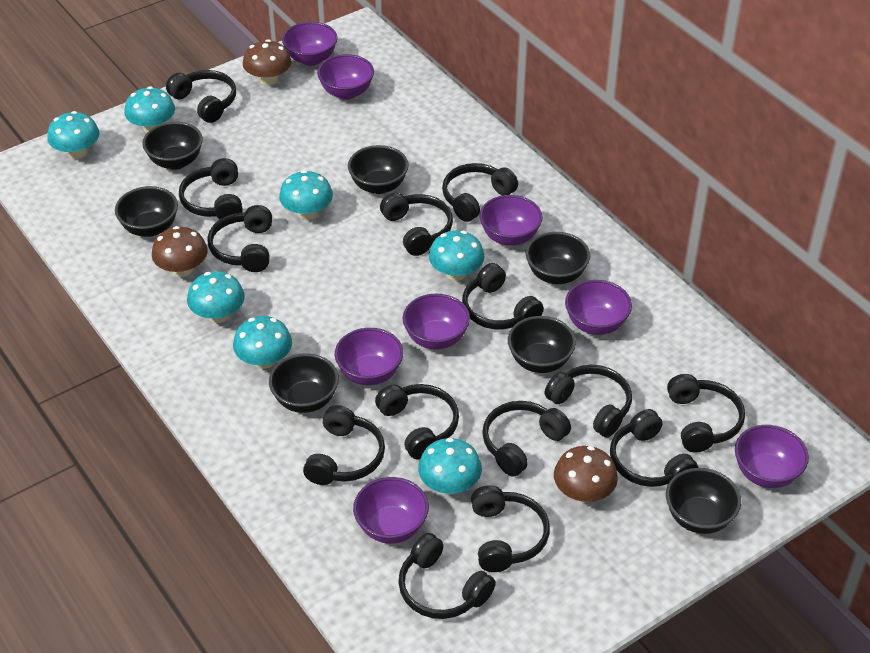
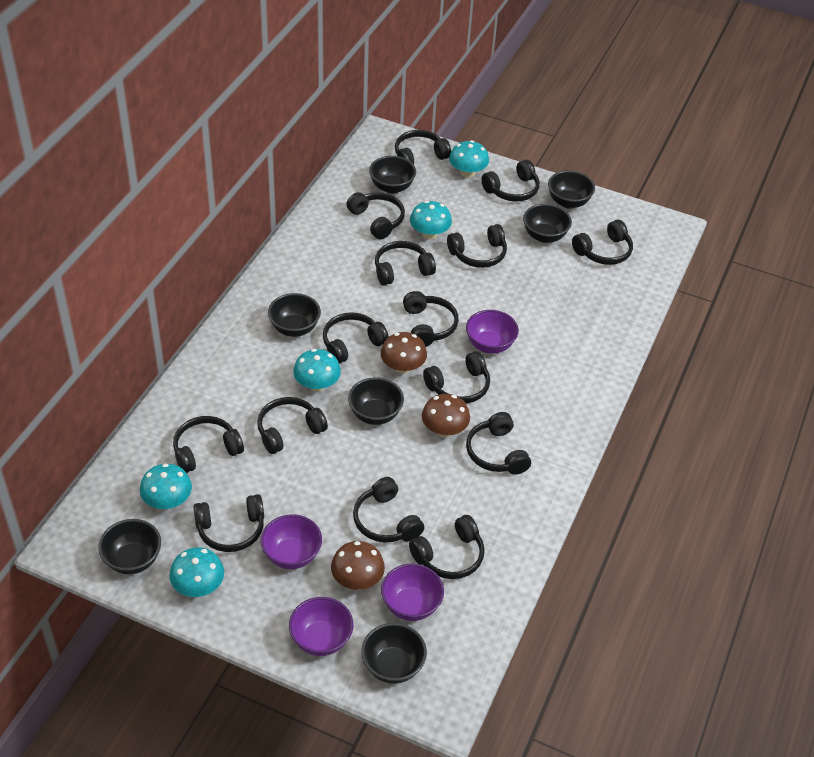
black headphones: [166,70,236,123] [179,158,243,219] [207,205,272,272] [303,405,385,485] [375,384,459,460] [380,193,453,256] [398,533,496,619] [442,163,518,222] [462,263,544,329] [471,486,550,572] [482,401,571,477] [545,365,632,438] [610,409,698,487] [667,374,745,452] = 14 -> [173,416,244,473] [193,494,264,552] [257,397,328,454] [323,312,389,364] [346,192,405,239] [353,477,424,543] [375,241,436,285] [395,130,451,164] [403,291,459,347] [409,515,485,579] [423,351,490,404] [447,224,507,268] [466,412,531,475] [481,159,540,202] [572,220,633,265] = 15
purple bowl: [282,22,338,66] [317,54,374,100] [335,328,403,385] [353,477,429,544] [403,294,470,350] [479,195,543,246] [565,280,632,335] [735,425,809,488] = 8 -> [261,514,322,569] [289,597,353,656] [381,564,444,621] [466,310,519,354] = 4
turquoise mushroom: [47,111,100,159] [124,86,175,132] [187,271,245,323] [233,316,292,369] [279,170,333,220] [418,438,482,495] [429,230,485,281] = 7 -> [140,463,192,509] [169,547,224,597] [293,349,341,391] [410,201,452,239] [449,140,489,178] = 5

